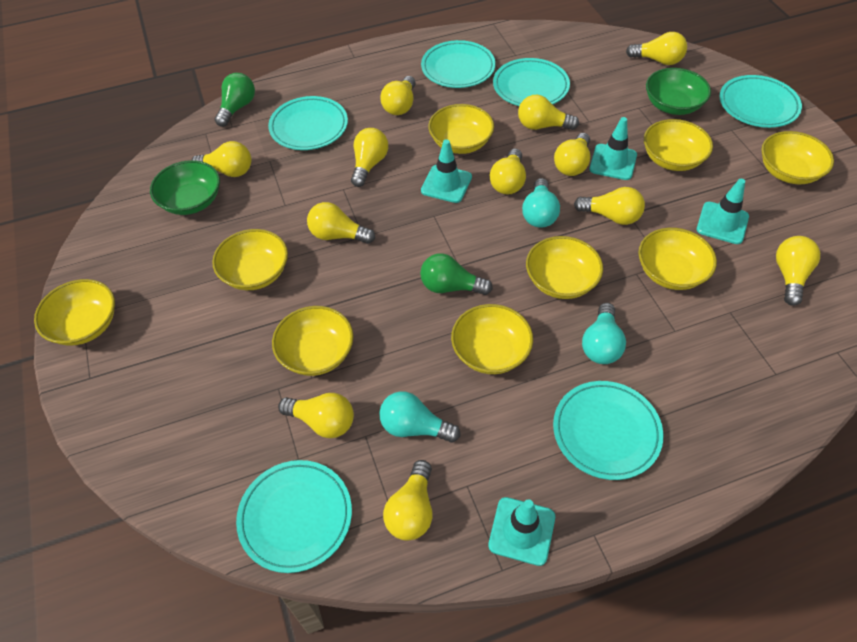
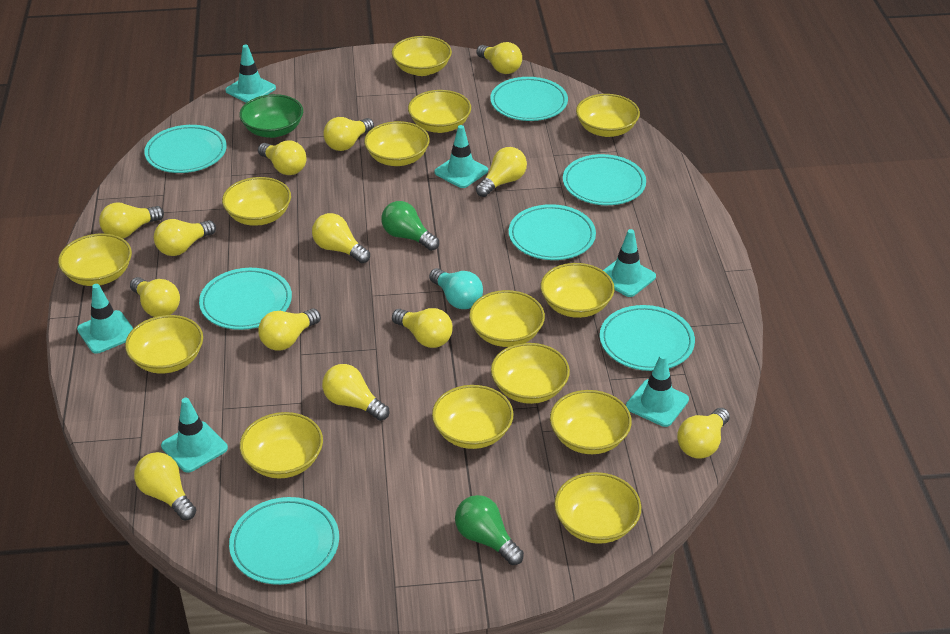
green bowl: [150,160,220,215] [646,68,711,115] = 2 -> [239,94,303,138] = 1
turquoise light bulb: [379,391,461,443] [522,178,560,228] [582,303,626,364] = 3 -> [429,268,483,309] = 1
turquoise plate: [236,460,352,573] [268,96,348,150] [421,40,496,88] [493,58,570,106] [553,381,663,480] [719,75,802,128] = 6 -> [144,125,227,173] [199,268,292,330] [229,497,339,585] [490,77,568,121] [509,204,596,260] [563,154,646,205] [600,305,695,371] = 7
turquoise traffic cone: [421,139,472,203] [488,497,555,566] [589,117,637,180] [697,179,749,244] = 4 -> [77,284,134,354] [161,398,228,473] [225,45,276,103] [434,125,488,188] [603,229,656,297] [626,354,689,427] = 6
yellow bowl: [34,279,115,346] [212,229,288,290] [272,306,353,376] [428,104,494,154] [451,304,533,374] [526,236,603,299] [639,228,717,290] [644,119,713,171] [761,131,834,184] = 9 -> [58,234,132,286] [125,315,203,374] [222,177,291,226] [240,412,323,479] [364,121,430,166] [392,36,452,76] [408,90,471,133] [432,385,513,449] [469,290,545,347] [491,343,570,404] [541,263,615,318] [550,390,632,454] [554,472,641,544] [576,94,640,137] = 14
yellow light bulb: [192,141,252,177] [278,393,354,438] [307,202,375,244] [351,128,388,187] [380,76,416,115] [383,460,432,541] [490,149,526,194] [518,95,579,130] [554,133,590,176] [574,187,645,225] [626,32,687,65] [776,236,820,306] = 12 -> [99,203,164,238] [130,277,180,317] [134,452,196,521] [154,219,216,256] [258,140,307,175] [258,309,321,350] [312,213,370,263] [322,364,389,421] [323,117,374,151] [392,308,453,348] [476,147,527,197] [477,42,522,74] [677,408,730,459] = 13

